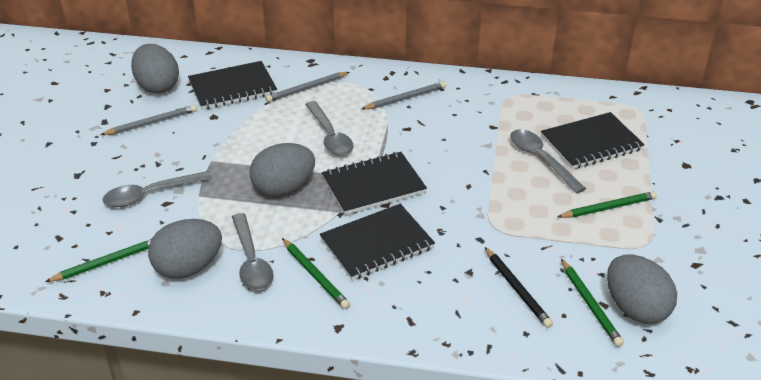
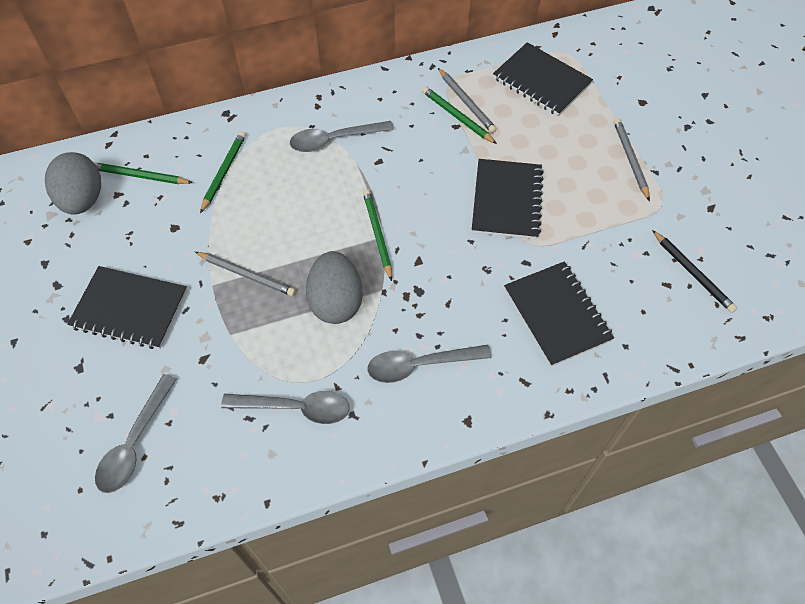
grey egg: [131,44,179,94] [148,219,222,279] [250,143,315,197] [607,255,677,324] = 4 -> [45,152,101,215] [306,251,363,324] = 2

